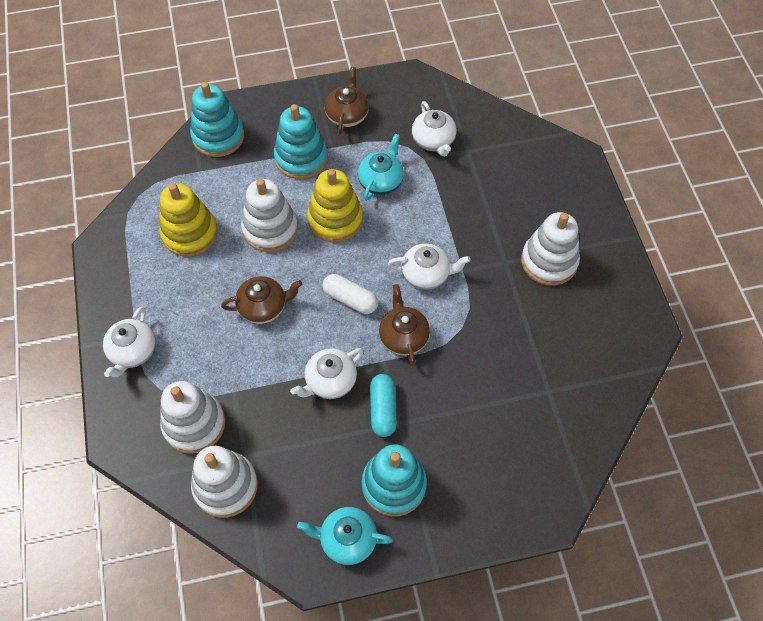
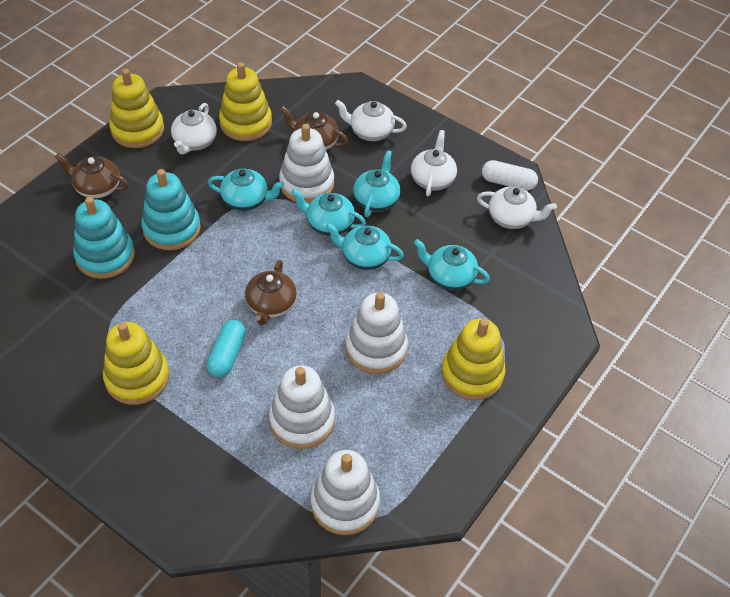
turquoise stacking toy: [190,82,244,157] [274,104,328,179] [362,444,427,517] = 3 -> [73,197,135,279] [142,169,201,250] = 2
turquoise teapot: [297,507,393,565] [358,134,404,201] = 2 -> [208,168,284,211] [291,188,366,236] [326,223,404,270] [353,150,400,217] [414,239,490,291] = 5
yellow stacking toy: [159,183,218,257] [307,169,363,243] = 2 -> [103,322,169,405] [109,69,164,148] [219,62,272,141] [441,319,506,400] = 4

